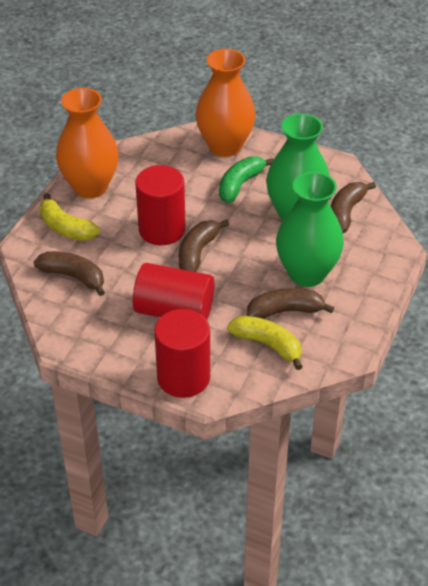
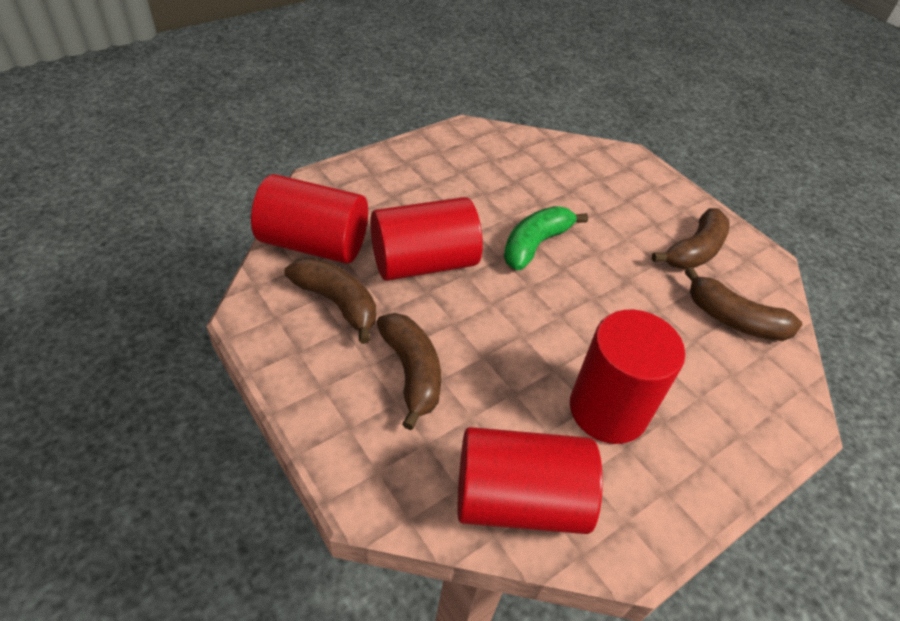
green vase: [266,113,329,221] [276,172,344,287] = 2 -> none = 0
orange vase: [56,88,119,198] [196,49,256,157] = 2 -> none = 0
red cylinder: [133,263,214,320] [135,165,186,245] [154,309,210,398] = 3 -> [251,174,368,264] [370,197,483,281] [457,427,603,534] [570,310,685,444] = 4
yellow banana: [39,193,100,241] [227,316,303,370] = 2 -> none = 0

